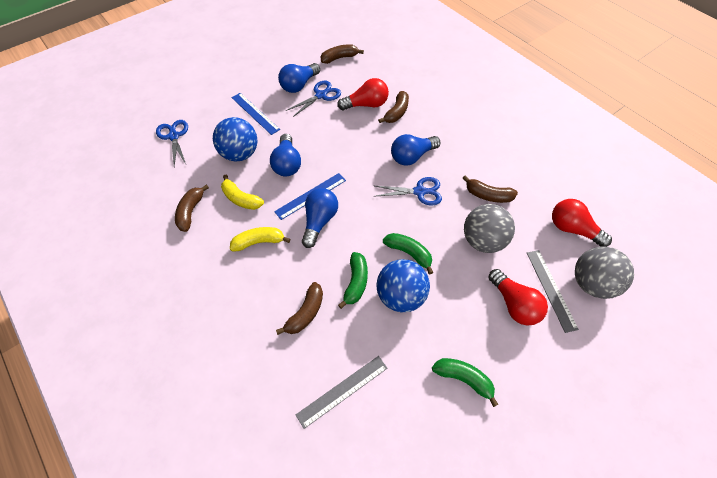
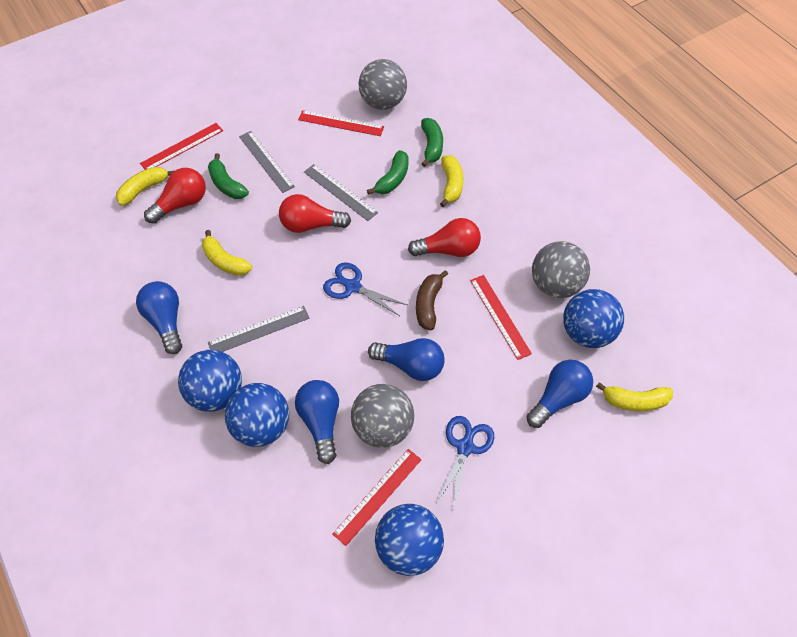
blue ball: [213,117,258,161] [377,259,430,313] = 2 -> [178,350,242,412] [225,383,289,447] [375,504,444,576] [563,289,624,348] = 4
blue ruler: [231,93,280,135] [274,173,346,220] = 2 -> none = 0
blue scissors: [156,120,188,166] [286,81,341,117] [374,177,442,206] = 3 -> [323,262,407,316] [436,416,494,509] = 2
brown banana: [175,185,209,232] [276,282,323,335] [320,44,364,64] [378,91,409,123] [463,175,518,203] = 5 -> [416,270,448,330] = 1
grey ball: [464,204,515,253] [575,246,634,299] = 2 -> [351,384,414,448] [359,59,407,110] [532,241,590,298] = 3
grey ruler: [296,356,388,429] [527,250,579,333] = 2 -> [208,306,310,352] [239,131,295,193] [304,164,378,221] = 3
red ruler: none = 0 -> [140,123,223,170] [298,110,384,136] [333,449,422,546] [470,275,532,360] = 4
yellow banana: [221,175,264,210] [230,227,290,252] = 2 -> [116,167,174,206] [202,230,252,276] [440,155,463,207] [596,382,673,412] = 4

